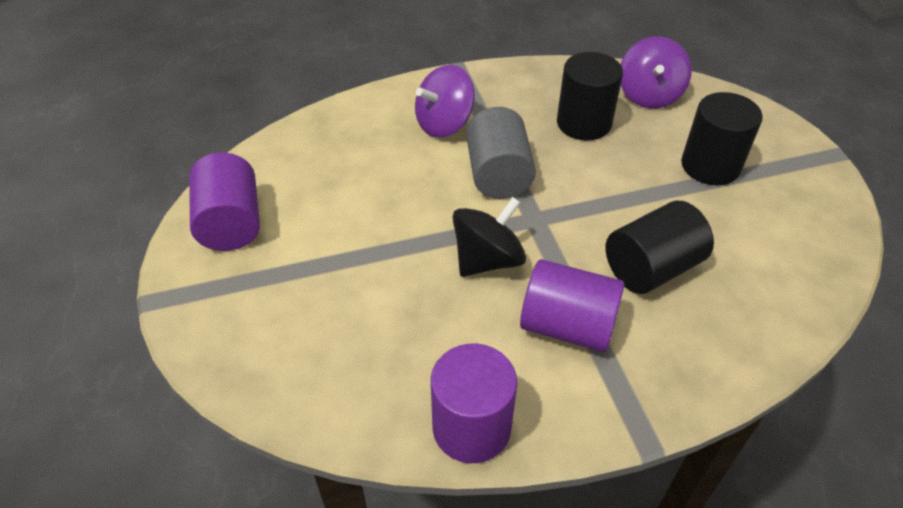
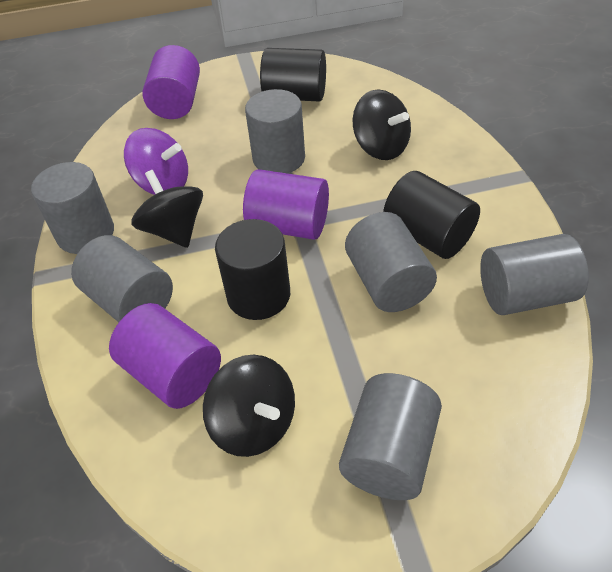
black spinning top: [453,197,526,277] = 1 -> [131,170,203,248] [203,355,295,457] [353,89,411,160] = 3
grey cylinder: [466,107,536,199] = 1 -> [31,162,114,254] [71,235,173,322] [245,89,305,173] [339,373,442,500] [345,212,437,312] [480,234,589,315] = 6
purple spinning top: [415,65,475,138] [621,36,692,108] = 2 -> [124,128,188,195] = 1

